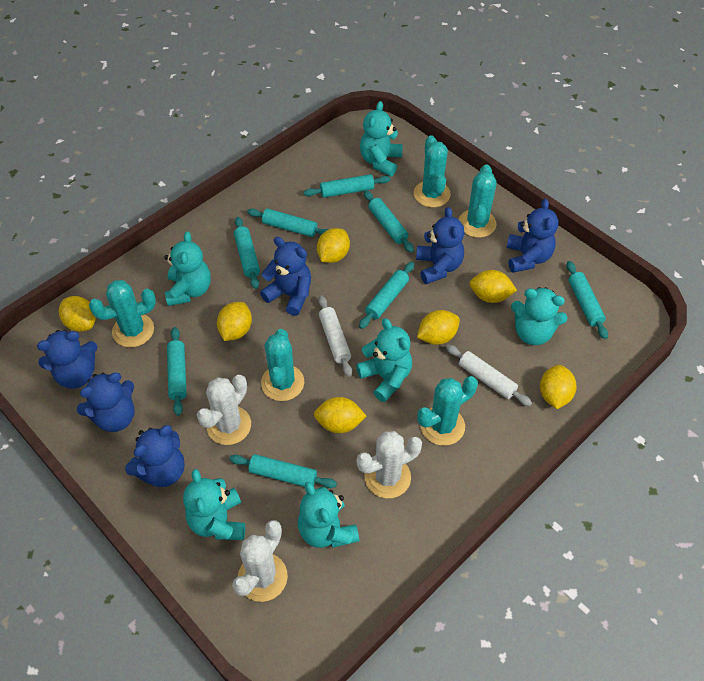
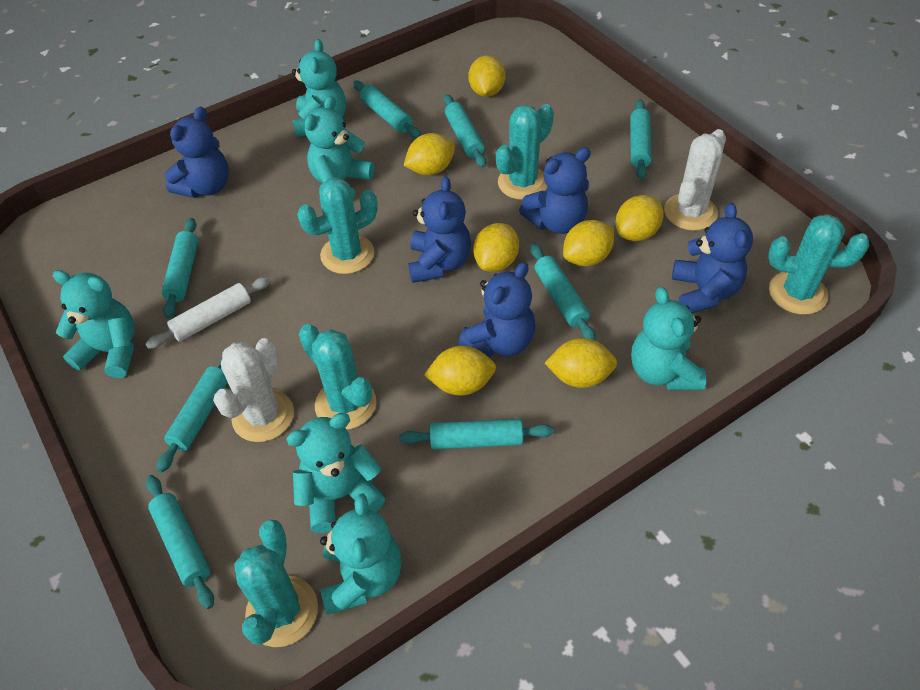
blue teddy bear: [37,330,97,389] [77,372,135,432] [125,425,185,487] [260,237,311,316] [416,207,464,284] [506,199,558,273] = 6 -> [164,107,229,198] [408,176,471,283] [459,262,536,357] [519,147,591,234] [672,203,753,313] = 5
white cactus: [197,375,251,445] [232,520,288,602] [357,431,422,498] = 3 -> [213,338,294,442] [664,129,726,231] = 2
white rolling pin: [318,295,352,377] [446,345,532,406] = 2 -> [145,277,270,349] = 1

